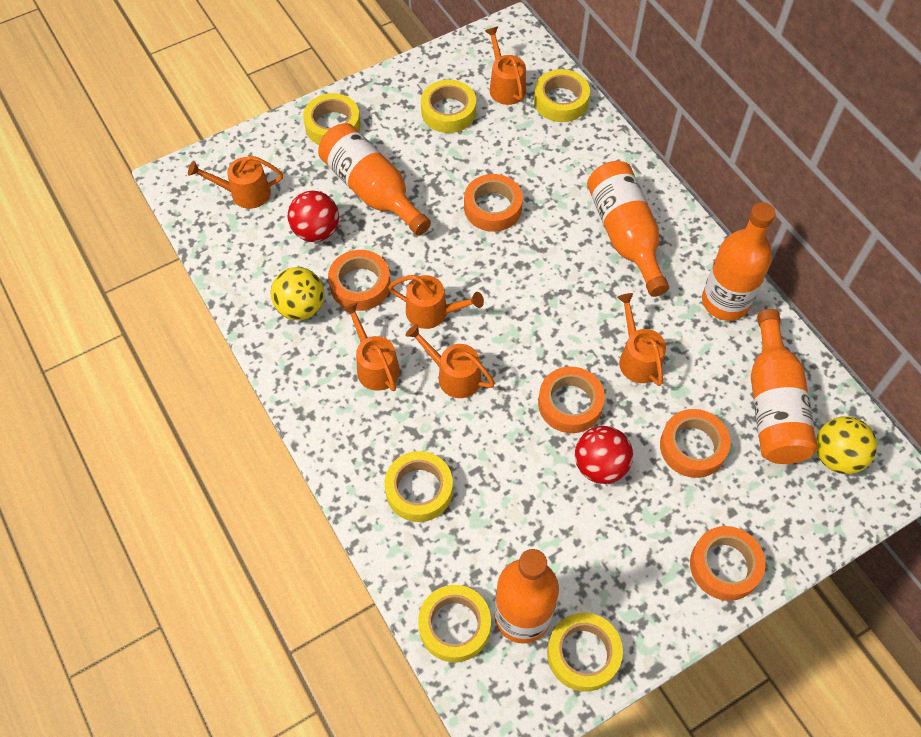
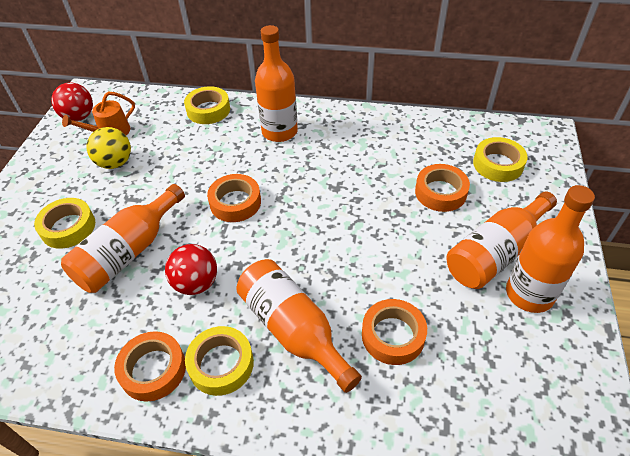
orange tape: [328,250,391,311] [464,174,523,232] [538,366,605,433] [660,409,731,478] [690,526,766,601] = 5 -> [114,331,186,402] [207,174,261,222] [362,299,427,365] [415,164,470,212] = 4
orange watering can: [188,156,283,209] [343,302,400,391] [388,275,484,329] [406,324,495,398] [485,27,526,105] [617,293,666,386] = 6 -> [62,92,135,135] = 1
yellow ball: [271,267,324,320] [816,417,877,474] = 2 -> [87,127,131,169] = 1
yellow tape: [303,93,361,145] [384,451,453,522] [418,585,491,662] [421,80,476,133] [534,69,590,122] [547,613,623,692] = 6 -> [34,198,95,249] [184,86,230,124] [185,326,254,396] [473,137,527,182] = 4

